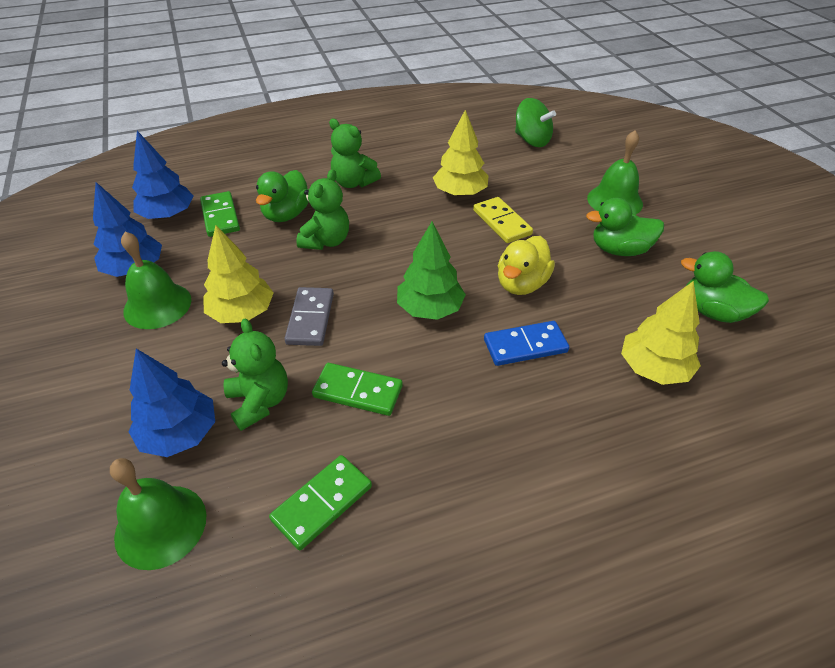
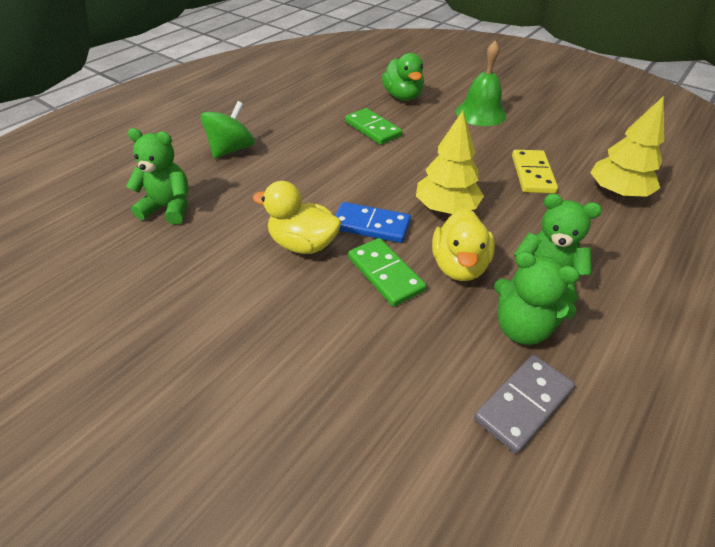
blue tree: [93,182,162,277] [129,349,215,457] [132,131,194,219] = 3 -> none = 0
green bell: [110,458,206,570] [121,232,191,329] [587,130,643,215] = 3 -> [456,40,506,126] = 1
green domino: [200,191,240,237] [269,455,372,550] [312,363,403,416] = 3 -> [345,108,403,145] [348,238,426,307] = 2
green duck: [256,170,309,222] [586,198,664,256] [681,251,769,323] = 3 -> [382,53,424,101] = 1
green tree: [397,222,466,320] = 1 -> none = 0
yellow duck: [498,236,555,295] = 1 -> [253,181,341,254] [432,208,495,281] = 2
yellow tree: [203,225,274,323] [433,110,488,197] [621,281,701,385] = 3 -> [416,111,484,214] [590,96,664,197] = 2

